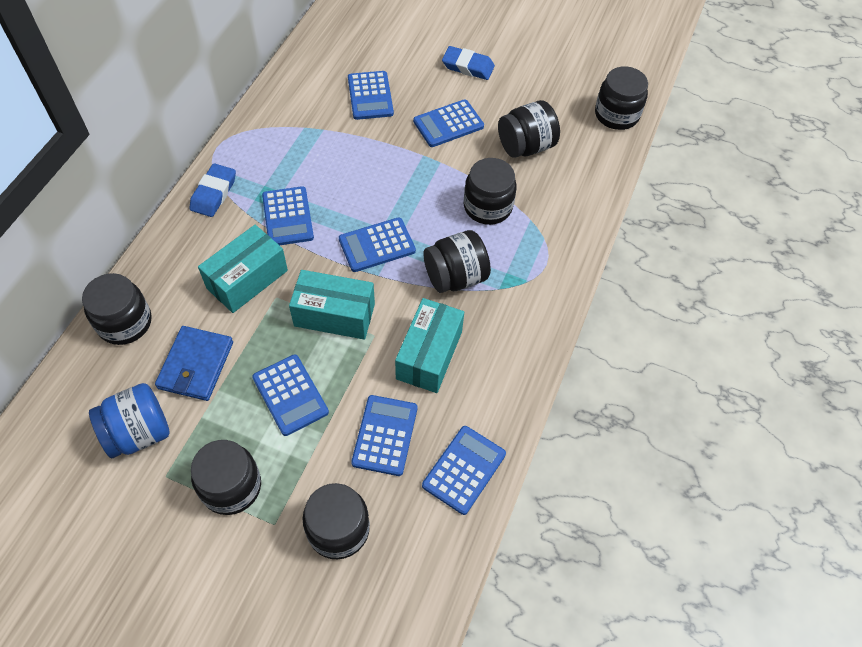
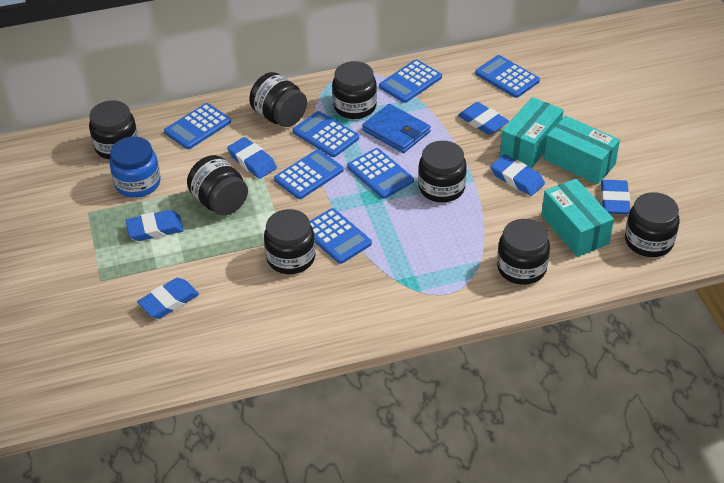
black jar: [82,273,152,345] [191,440,261,515] [302,483,370,559] [424,230,491,293] [464,158,517,225] [498,100,560,158] [595,66,648,130] = 7 -> [89,100,138,159] [187,155,248,216] [249,72,307,127] [264,209,315,274] [332,61,377,119] [418,141,467,202] [497,219,550,285] [625,192,680,257] = 8
blue eraser: [189,163,236,217] [442,46,495,80] = 2 -> [125,210,184,241] [137,278,199,319] [227,137,277,179] [458,102,509,135] [490,154,545,196] [601,180,630,214] = 6

